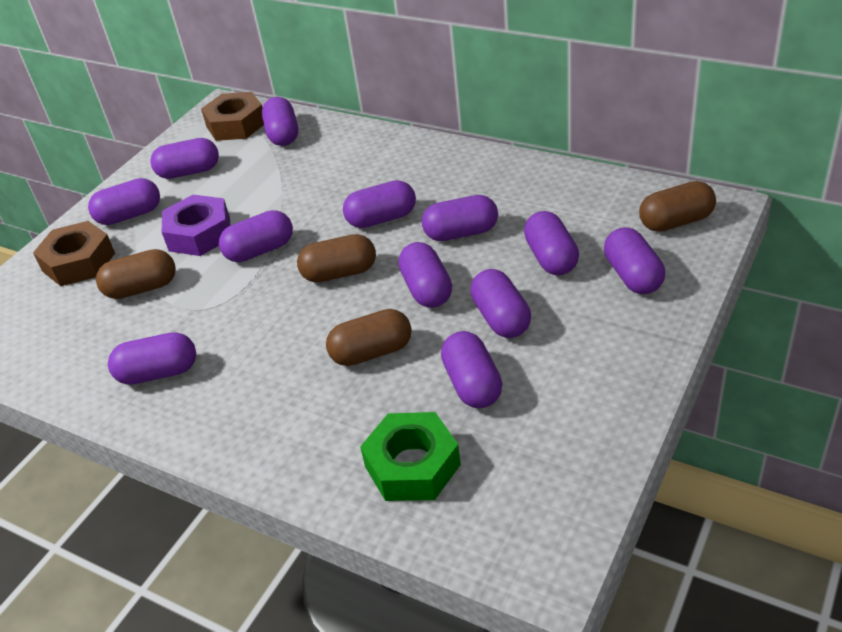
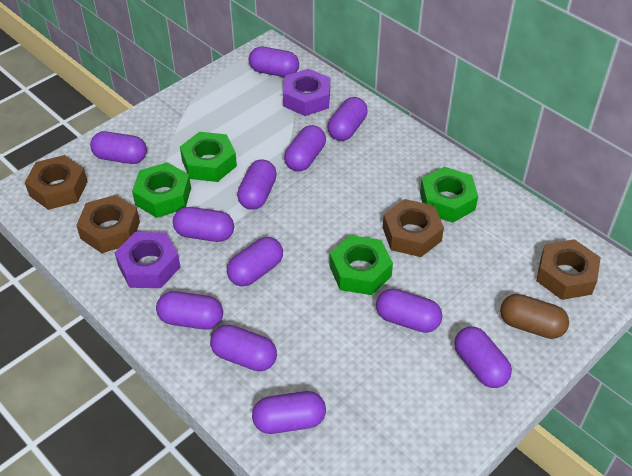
brown capsule: [96,249,176,299] [297,234,376,283] [326,309,412,366] [639,181,716,232] = 4 -> [500,294,569,339] = 1
brown nut: [33,221,115,286] [201,92,264,141] = 2 -> [25,155,88,210] [76,195,140,253] [383,199,444,257] [536,239,601,300] = 4
green nut: [360,412,461,501] = 1 -> [132,162,191,218] [180,132,237,182] [330,235,393,295] [420,167,478,223] = 4
purple nut: [162,195,230,256] = 1 -> [114,232,180,288] [283,69,330,116] = 2

